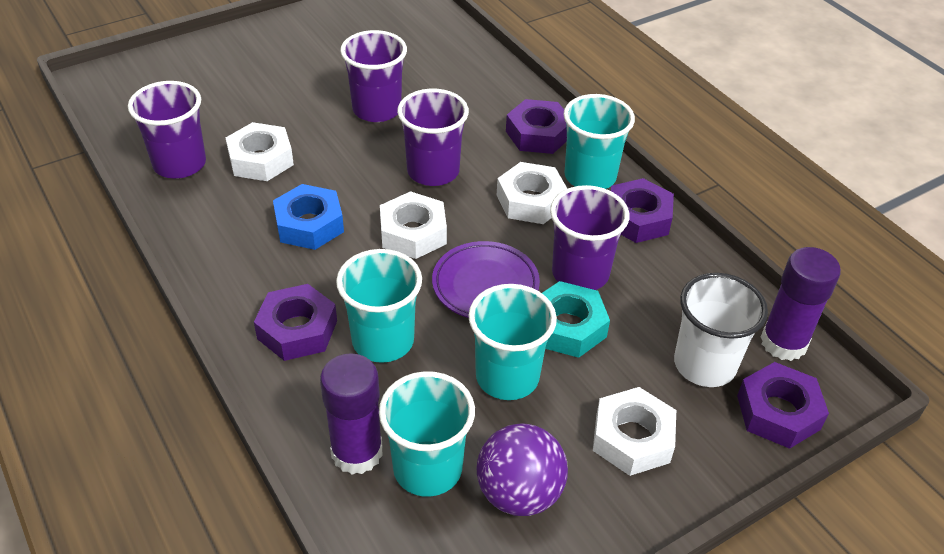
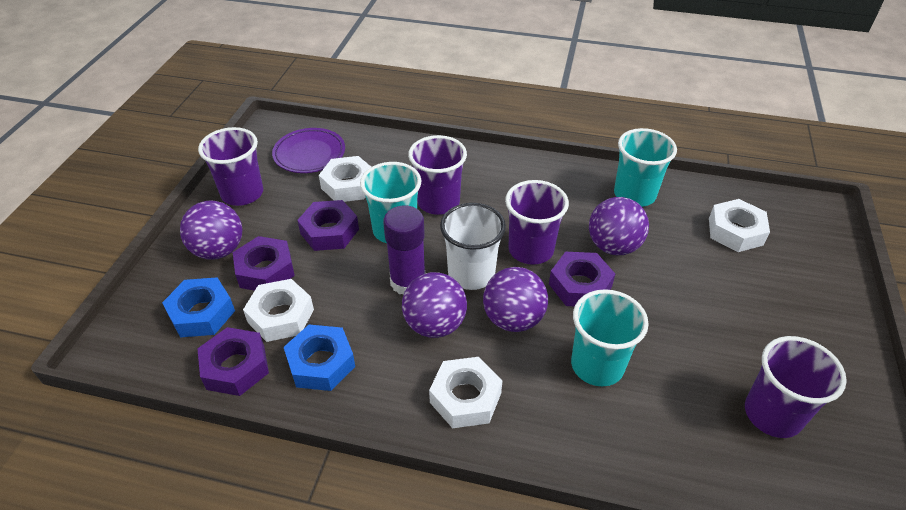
blue nut: [273,184,344,250] = 1 -> [162,277,235,337] [284,324,355,391] = 2
purple ball: [477,423,568,516] = 1 -> [180,201,243,260] [402,272,467,338] [483,267,548,332] [589,197,649,255] = 4
purple glue stick: [320,353,383,474] [761,247,841,361] = 2 -> [383,205,425,295] = 1
turquoise cup: [336,249,422,363] [379,371,475,497] [468,284,557,400] [564,94,635,189] = 4 -> [360,162,422,243] [571,289,649,386] [614,128,677,207] = 3
turquoise nut: [542,281,610,358] = 1 -> none = 0

